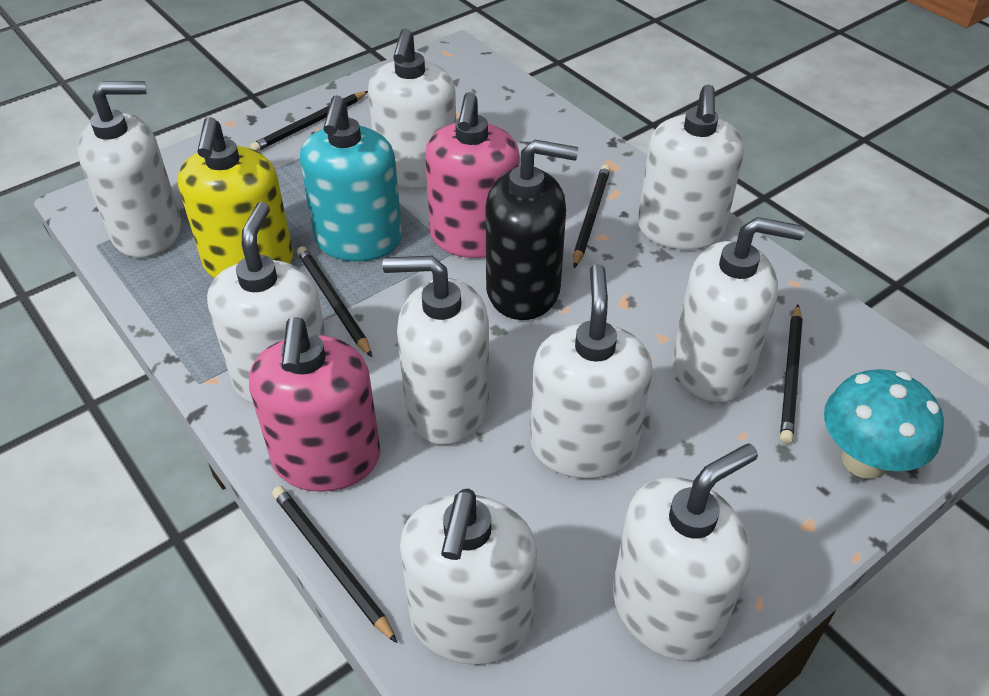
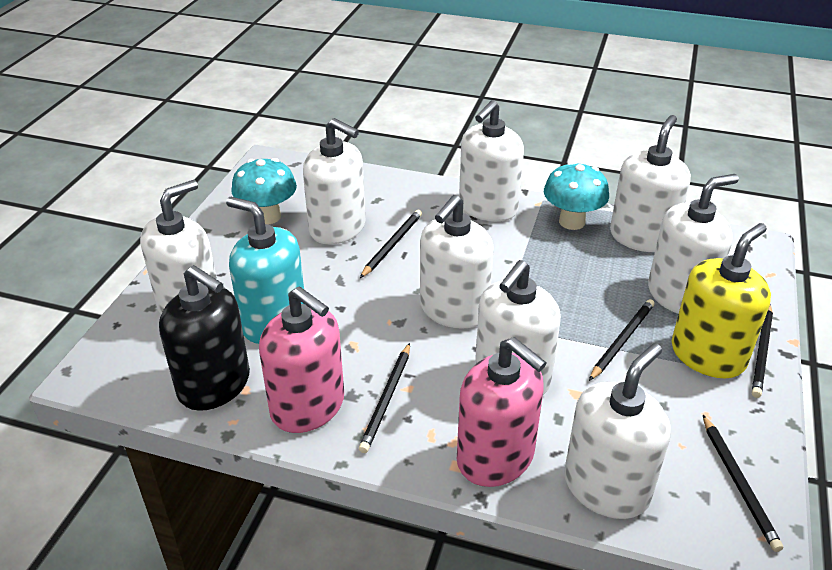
turquoise mushroom: [824,369,944,479] = 1 -> [231,158,297,224] [544,162,609,230] = 2
white soap dispenser: [77,81,181,258] [207,202,326,404] [368,28,456,189] [382,256,489,445] [400,489,537,665] [530,264,652,479] [613,443,758,661] [638,84,744,250] [673,217,805,403] = 9 -> [140,180,217,314] [303,118,366,245] [420,195,494,329] [459,100,524,222] [475,260,561,395] [564,343,671,519] [610,115,691,252] [648,174,739,314] = 8

